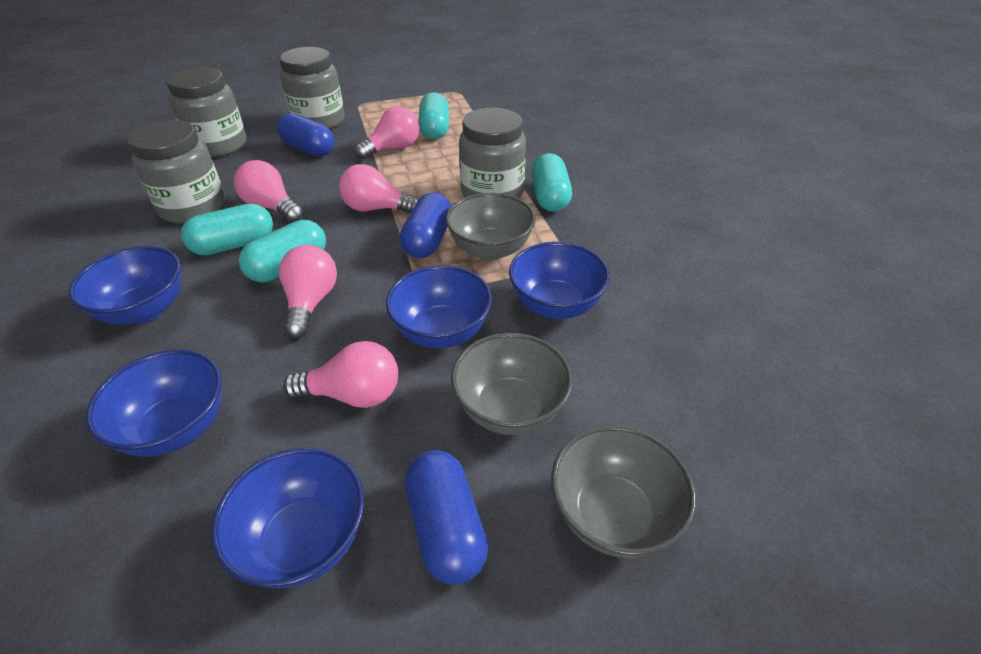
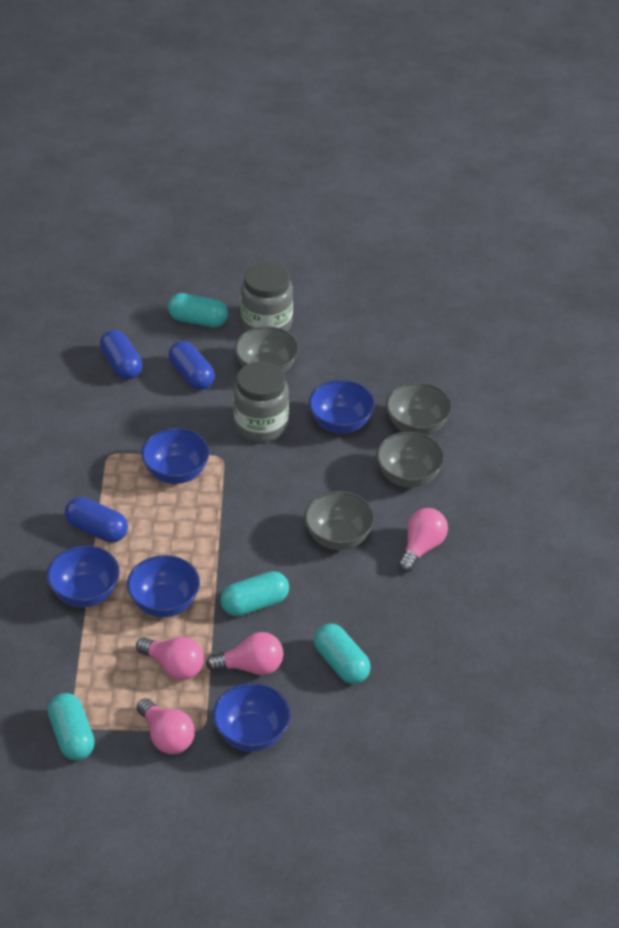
grey bowl: [446,193,536,260] [451,333,573,435] [551,425,696,558] = 3 -> [235,326,299,373] [304,491,375,550] [376,432,445,488] [386,382,452,435] = 4
grey jar: [128,120,225,224] [166,67,247,157] [279,47,344,129] [459,108,526,198] = 4 -> [233,361,289,442] [241,262,293,331] = 2
pink light bulb: [234,160,303,222] [279,245,337,338] [283,341,398,408] [339,164,419,213] [354,106,420,159] = 5 -> [136,637,204,680] [137,698,195,754] [206,632,283,675] [398,508,448,572] = 4

